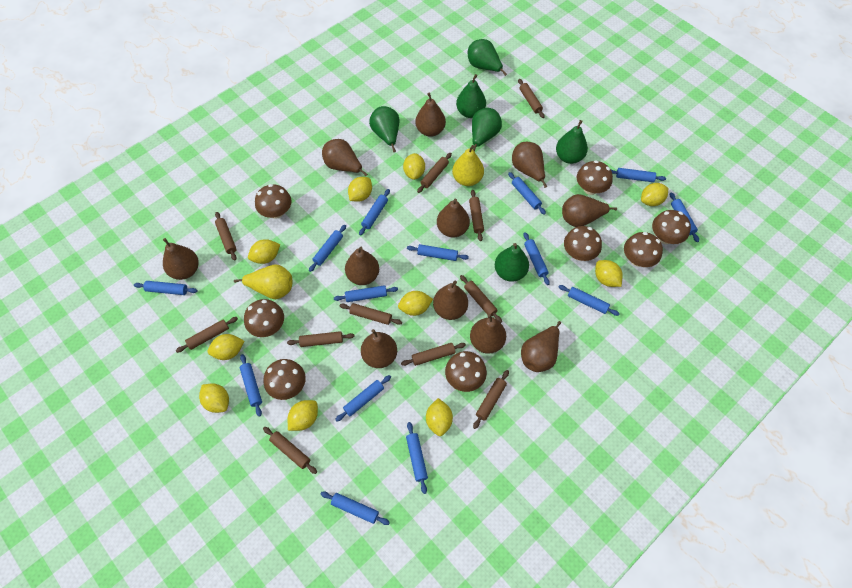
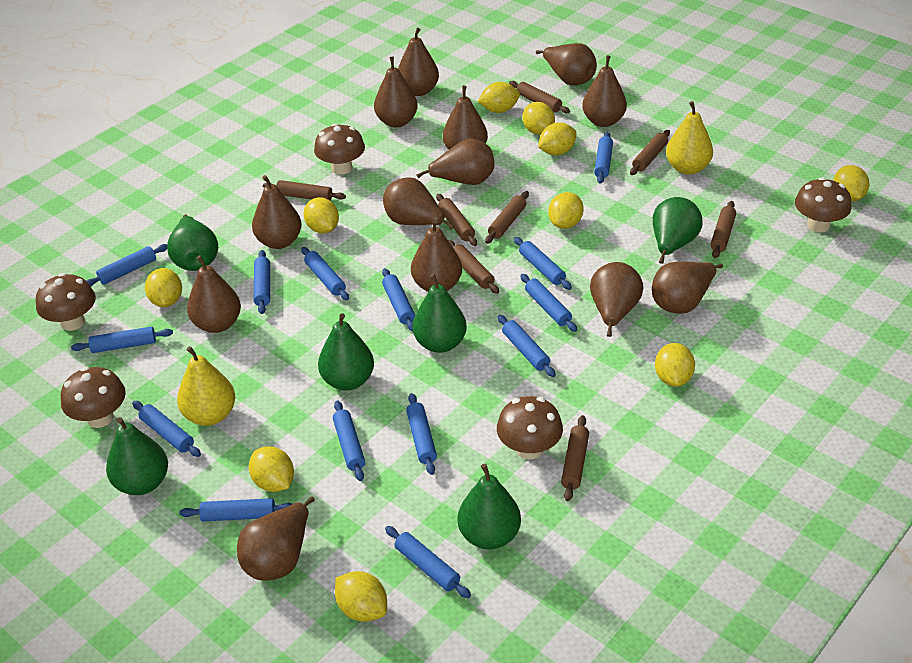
brown mushroom: [244,299,284,337] [255,184,292,219] [264,359,306,400] [445,351,487,392] [564,226,602,261] [577,160,613,195] [624,232,663,267] [652,210,691,244] = 8 -> [36,273,96,331] [61,367,126,428] [314,123,365,175] [497,396,563,459] [795,177,851,233] = 5
brown pear: [163,238,199,280] [322,139,368,176] [345,247,379,285] [361,329,397,368] [415,93,446,137] [433,281,468,320] [437,199,470,237] [470,314,506,354] [512,142,547,188] [521,321,561,372] [562,194,617,227] = 11 -> [187,255,241,333] [237,496,315,581] [252,175,302,249] [374,57,418,127] [383,177,454,229] [398,28,439,96] [411,219,462,292] [417,138,494,185] [443,86,488,150] [536,43,597,86] [582,55,627,127] [590,262,643,337] [652,262,723,314] = 13
brown rolling pin: [176,317,238,353] [215,212,237,261] [263,427,317,474] [287,331,355,347] [340,303,402,325] [401,343,466,366] [417,153,452,193] [460,275,502,323] [469,190,484,241] [473,370,509,429] [518,79,544,118] = 11 -> [263,180,346,201] [436,194,477,246] [448,240,499,294] [485,191,529,244] [509,81,570,113] [561,415,589,501] [630,130,670,175] [710,201,736,258] = 8

